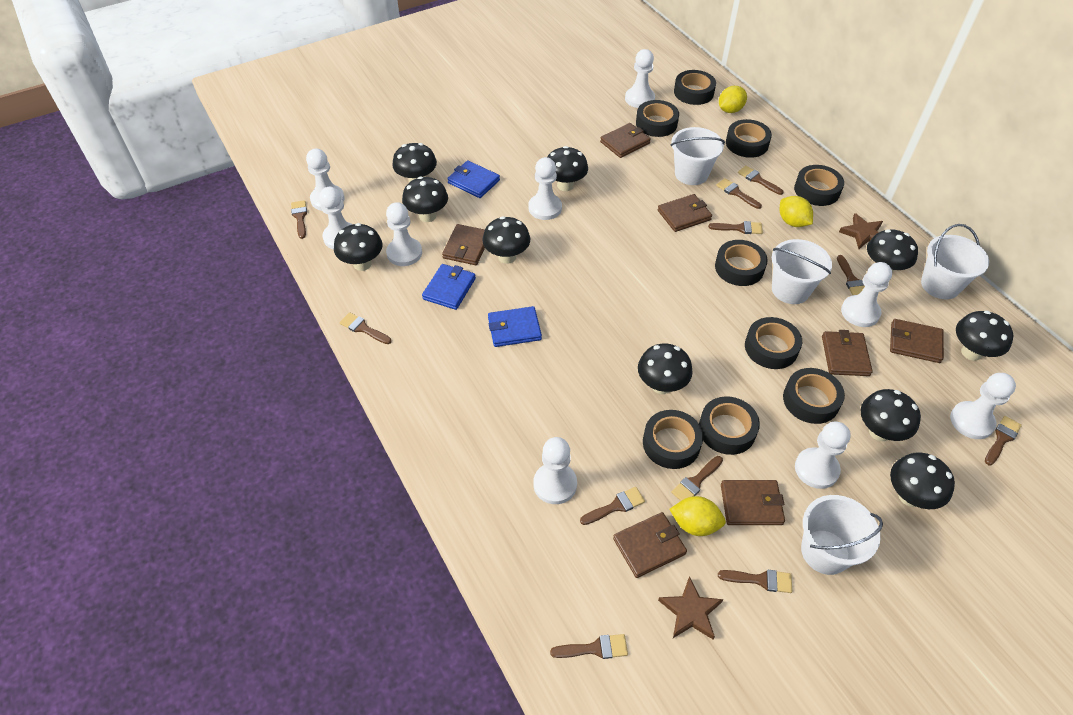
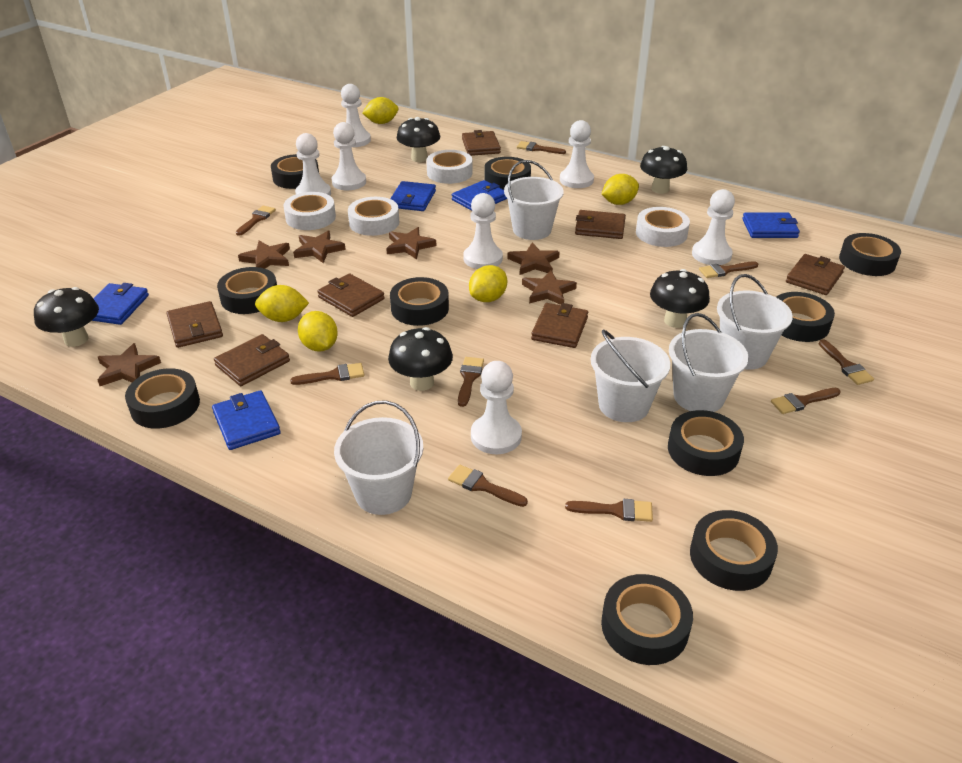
black mushroom: [334,223,383,271] [392,143,437,182] [402,176,448,222] [482,216,530,264] [548,146,588,191] [638,344,693,394] [861,389,921,441] [867,229,918,272] [890,452,955,509] [956,310,1014,361] = 10 -> [34,287,99,347] [388,327,453,391] [397,117,440,162] [640,146,687,194] [650,269,710,328] = 5
black tape: [636,100,679,137] [643,410,703,469] [674,70,716,105] [699,396,760,455] [715,240,768,286] [726,119,772,158] [745,317,802,369] [783,368,845,424] [794,165,844,206] = 9 -> [125,368,200,428] [217,267,277,314] [271,154,319,189] [390,277,449,326] [484,157,531,190] [601,574,693,665] [668,410,744,476] [690,510,778,591] [776,292,835,342] [839,233,901,276] = 10
blue wallet: [422,264,476,310] [447,160,500,198] [488,306,542,347] = 3 -> [92,283,149,325] [212,390,281,450] [390,181,436,211] [452,180,507,211] [742,212,800,238] = 5
brown brush: [291,200,307,239] [339,312,392,344] [550,634,628,659] [580,487,645,525] [671,456,723,501] [708,221,763,234] [716,178,762,209] [718,570,792,593] [738,166,784,195] [837,255,865,295] [985,416,1022,465] = 11 -> [236,206,276,236] [290,363,365,385] [448,464,528,507] [458,357,484,407] [517,141,566,154] [565,499,653,522] [699,261,758,278] [771,388,841,414] [819,339,874,385] = 9
brown star: [658,576,723,640] [839,213,883,249] = 2 -> [98,343,161,386] [238,240,290,269] [293,231,346,263] [386,227,436,259] [507,243,559,275] [522,270,577,305] = 6
white bucket: [671,127,725,185] [772,239,832,304] [801,495,883,575] [921,224,989,299] = 4 -> [334,400,423,515] [504,160,564,240] [591,329,670,422] [669,313,749,412] [717,274,793,370] = 5
white pawn: [306,149,345,211] [319,187,353,249] [386,202,422,266] [528,157,562,220] [533,437,577,504] [625,49,655,108] [795,421,851,489] [841,262,892,327] [950,373,1016,439] = 9 -> [295,133,331,196] [332,122,366,190] [341,84,371,147] [464,193,503,269] [471,361,522,454] [560,120,594,188] [692,189,735,265] = 7
white tape: none = 0 -> [283,192,336,230] [348,197,399,236] [426,150,473,184] [636,207,690,247] = 4
yellow lemon: [669,496,726,536] [719,86,747,113] [780,196,813,227] = 3 -> [255,285,309,322] [298,311,338,352] [362,97,399,124] [469,265,507,302] [602,174,639,205] = 5

